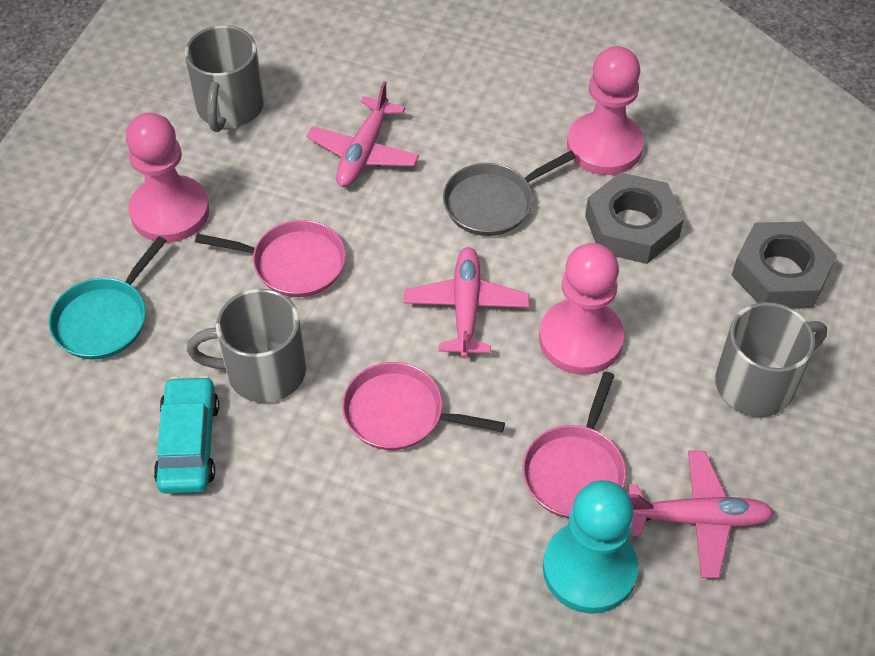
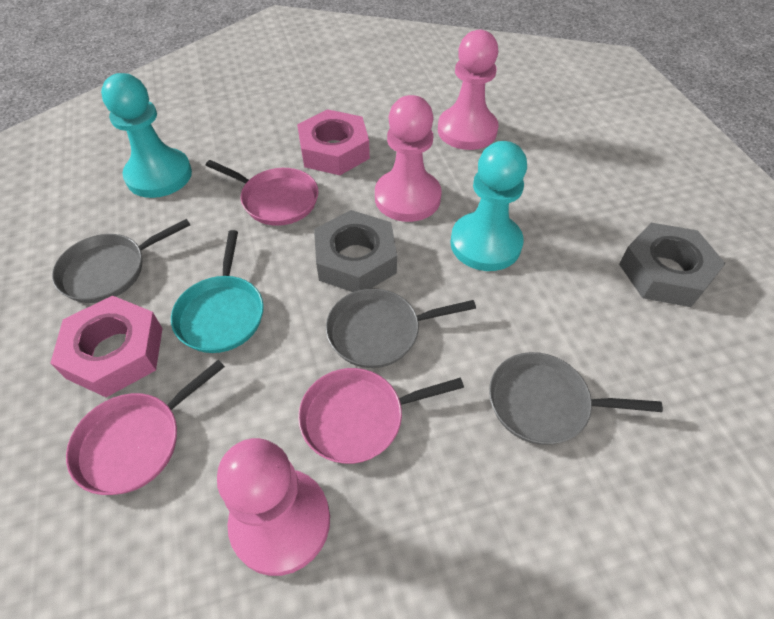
grey mug: [185,25,264,132] [187,289,306,403] [715,302,827,417] = 3 -> none = 0
grey pan: [443,151,576,236] = 1 -> [52,219,190,303] [326,289,476,368] [489,352,663,445] = 3
pink nut: none = 0 -> [51,296,163,397] [297,109,370,175] = 2
pink plane: [307,81,419,187] [404,247,530,359] [628,451,774,578] = 3 -> none = 0
turquoise car: [154,376,219,494] = 1 -> none = 0
turquoise pawn: [543,480,638,614] = 1 -> [101,73,192,198] [450,141,527,271] = 2

